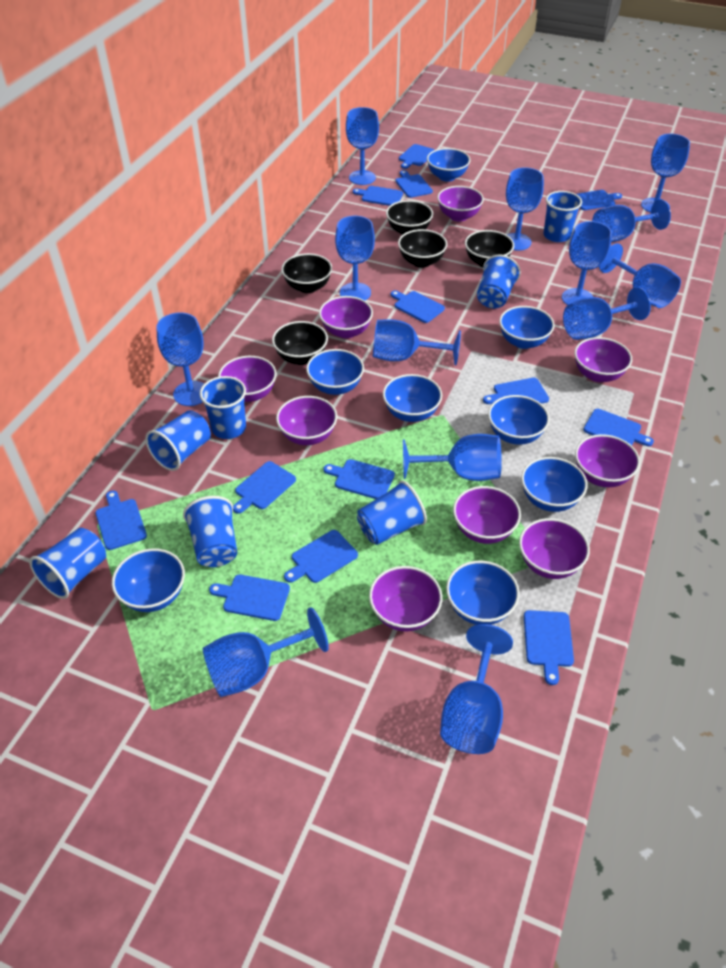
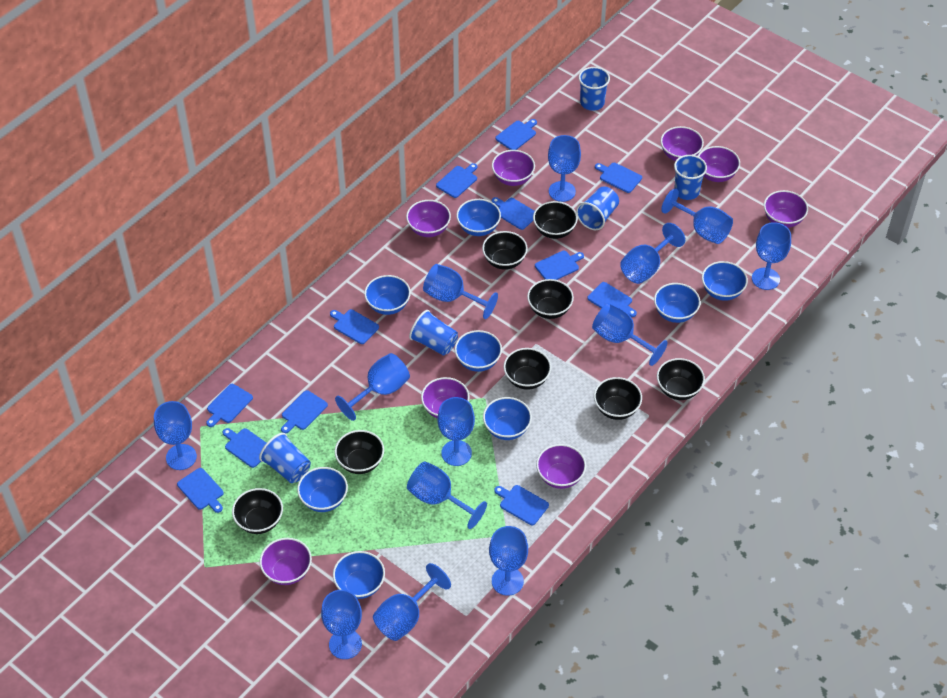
black bowl: [272,321,328,365] [281,253,332,293] [386,200,433,235] [398,229,447,268] [465,230,514,267] = 5 -> [232,488,283,534] [335,430,384,474] [482,231,528,270] [503,348,551,390] [527,279,574,319] [533,201,578,239] [594,377,642,420] [657,358,705,400] = 8
blue cup: [29,528,106,599] [145,410,211,471] [183,496,237,567] [200,376,246,439] [357,480,427,545] [477,255,521,309] [543,191,582,242] = 7 -> [259,433,311,483] [409,310,458,355] [576,186,619,230] [579,67,610,111] [674,155,707,200] = 5
blue cutting board: [96,491,147,550] [209,574,290,621] [233,461,296,514] [284,530,358,583] [323,459,395,499] [353,186,403,206] [390,291,445,323] [396,170,433,198] [399,144,435,169] [483,378,549,404] [524,610,574,685] [577,190,622,210] [583,409,654,446] = 13 -> [177,468,224,513] [206,384,253,427] [223,428,266,468] [281,390,328,433] [330,309,379,344] [436,163,477,198] [492,197,535,230] [494,485,549,525] [495,119,537,150] [535,251,584,280] [587,282,637,317] [595,163,642,193] = 12
purple bowl: [218,356,277,402] [276,396,337,445] [319,296,373,338] [369,566,442,631] [437,186,484,222] [453,486,521,544] [519,518,590,579] [574,337,632,382] [575,434,640,487] = 9 -> [260,538,312,585] [406,200,451,237] [421,377,470,419] [492,150,535,186] [536,444,586,489] [661,126,704,161] [698,146,740,182] [764,190,808,228] = 8

